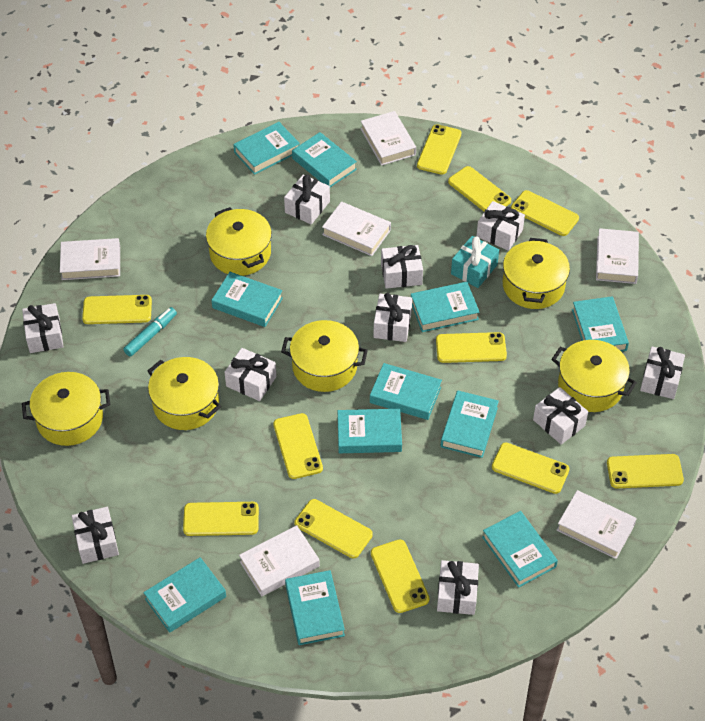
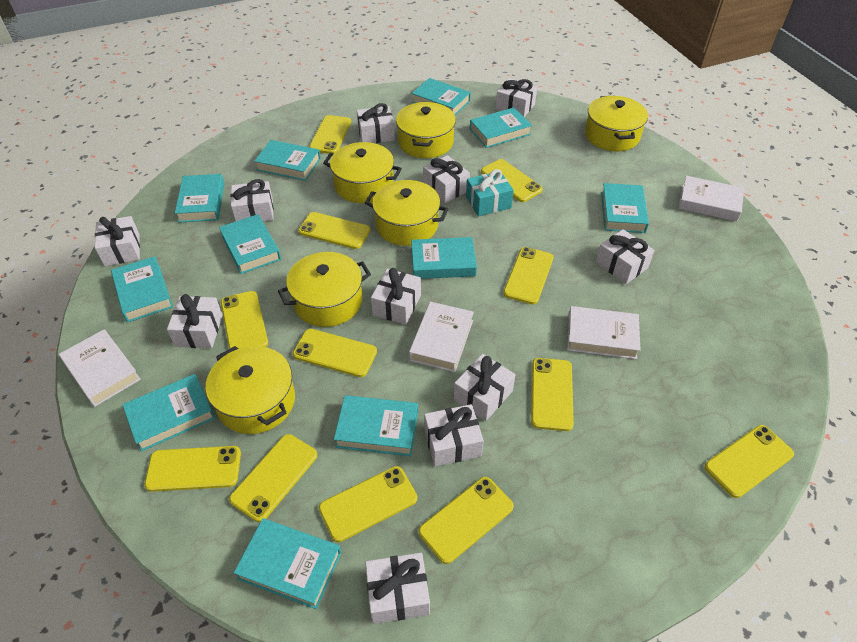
turquoise marker: [123,307,177,357] = 1 -> none = 0
white book: [60,238,120,280] [239,525,320,596] [322,202,391,256] [361,111,416,166] [557,490,637,559] [596,228,639,284] = 6 -> [59,329,141,407] [409,302,474,372] [567,306,640,359] [678,176,744,221] = 4
white gift: [22,303,64,353] [72,507,119,564] [225,348,277,401] [284,174,330,224] [373,293,412,342] [381,245,423,289] [437,560,479,615] [476,201,525,251] [533,387,588,445] [640,346,685,399] = 10 -> [95,216,140,266] [167,294,223,348] [230,179,274,222] [357,103,395,143] [365,553,430,624] [371,268,421,325] [423,155,470,203] [424,404,484,466] [454,354,516,421] [495,78,537,117] [596,229,654,284] = 11
yellow phone: [82,295,152,324] [183,502,259,536] [273,413,323,479] [295,499,373,558] [371,539,430,613] [417,124,461,175] [436,332,507,363] [448,166,511,211] [492,443,570,494] [511,190,579,236] [607,454,684,489] = 11 -> [145,446,241,492] [221,291,268,349] [229,434,317,522] [293,329,377,377] [298,212,370,249] [309,115,351,154] [319,466,417,542] [419,477,514,564] [481,159,543,202] [503,247,554,304] [531,358,574,431] [704,425,794,498] = 12

